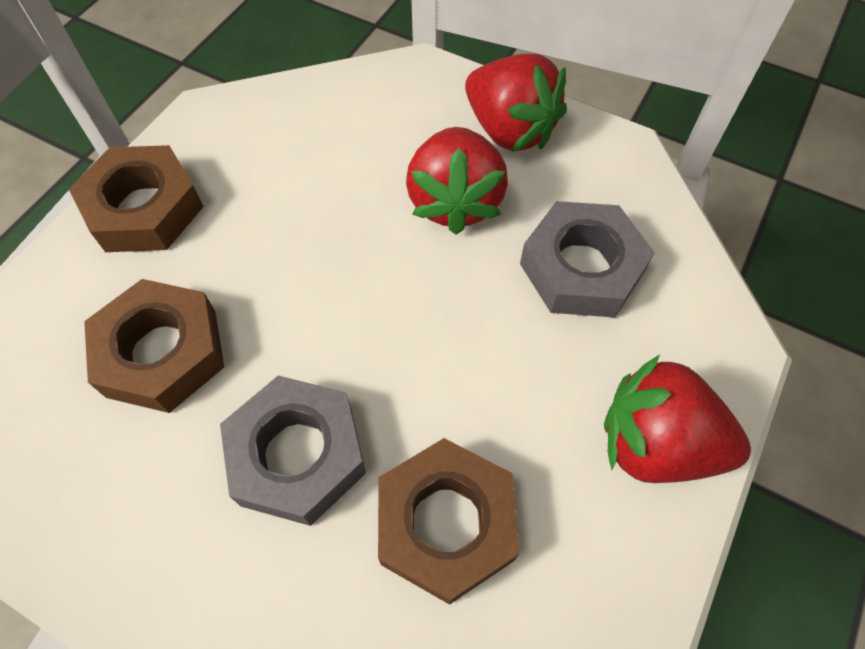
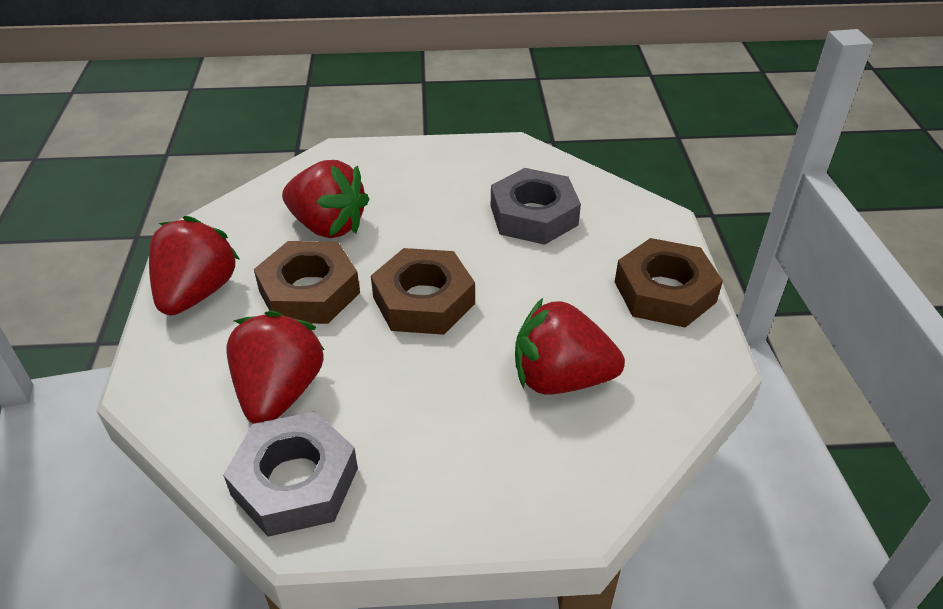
red strawberry: [406,127,508,234] [465,54,567,152] [604,355,751,483] = 3 -> [149,216,240,315] [227,310,324,424] [282,160,369,238] [515,298,625,394] = 4

